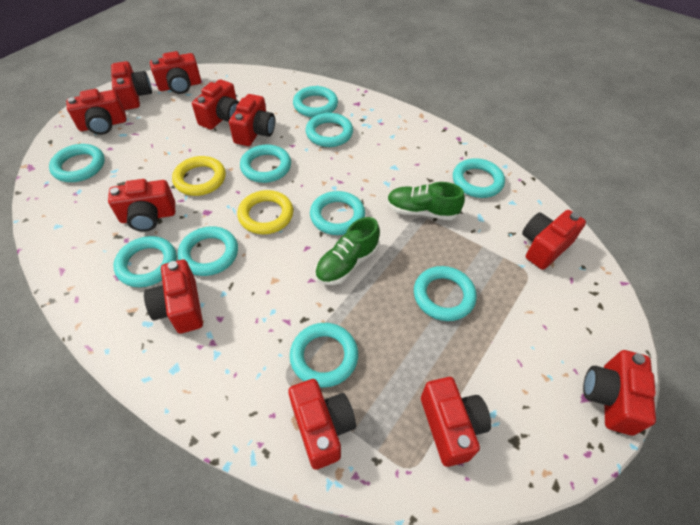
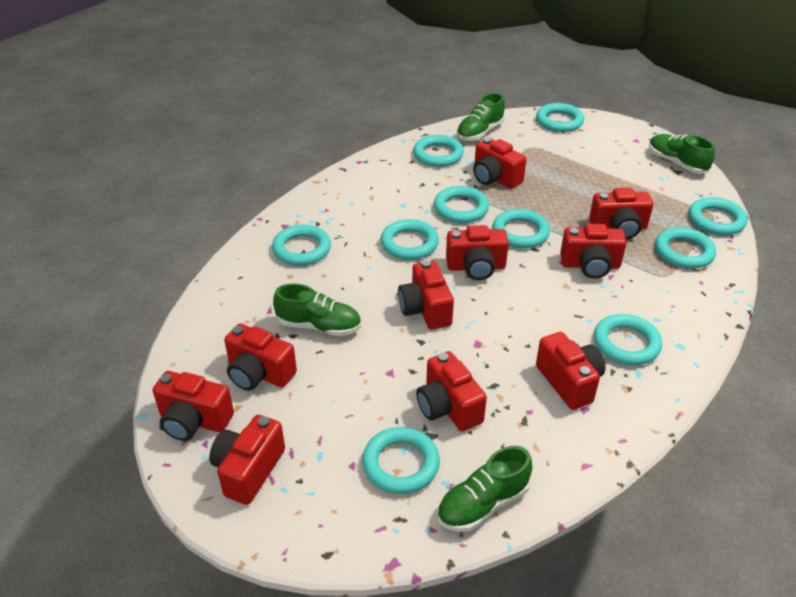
green shoe: [315,217,380,285] [387,182,465,220] = 2 -> [273,284,361,336] [437,446,532,532] [457,93,505,141] [649,134,715,174] = 4
red camera: [66,89,127,135] [108,179,175,232] [111,61,152,110] [144,260,203,334] [150,51,201,94] [192,79,239,130] [229,94,275,146] [288,379,356,470] [421,377,491,467] [522,210,586,270] [583,350,656,435] = 11 -> [153,371,234,441] [209,415,285,505] [224,323,297,391] [398,260,454,330] [416,351,487,432] [446,225,509,280] [473,138,526,189] [536,332,606,410] [560,224,627,279] [589,188,653,239] = 10
yellow ring: [172,156,226,196] [237,190,293,234] = 2 -> none = 0

